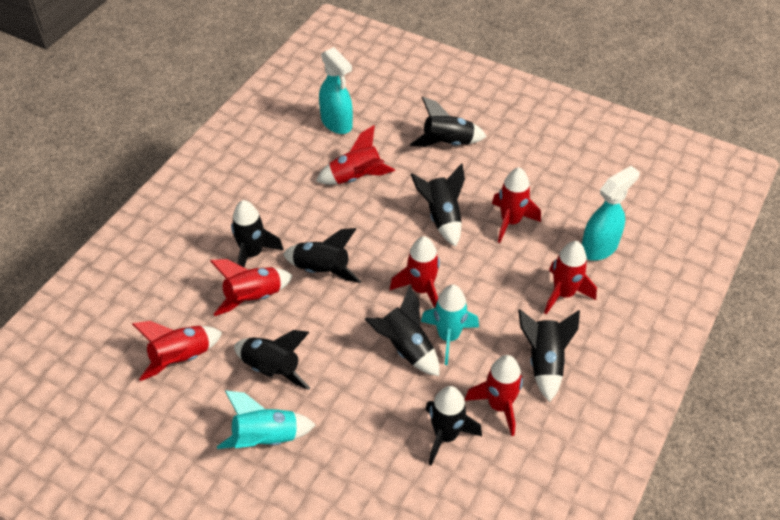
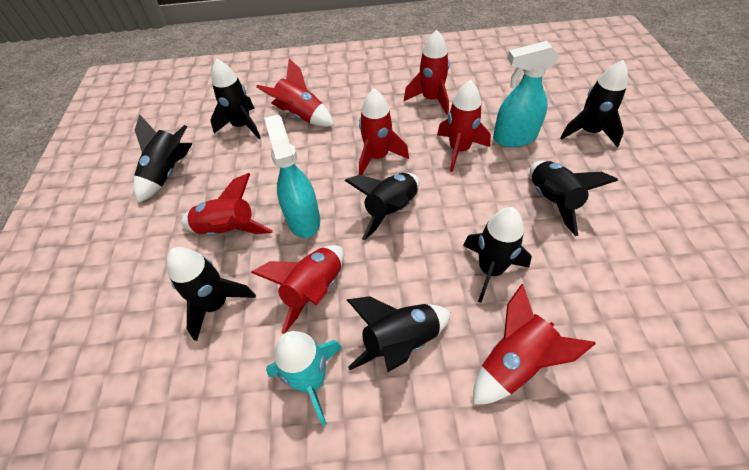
turquoise rocket: [217,390,315,449] [421,285,479,365] = 2 -> [266,331,342,426] = 1

